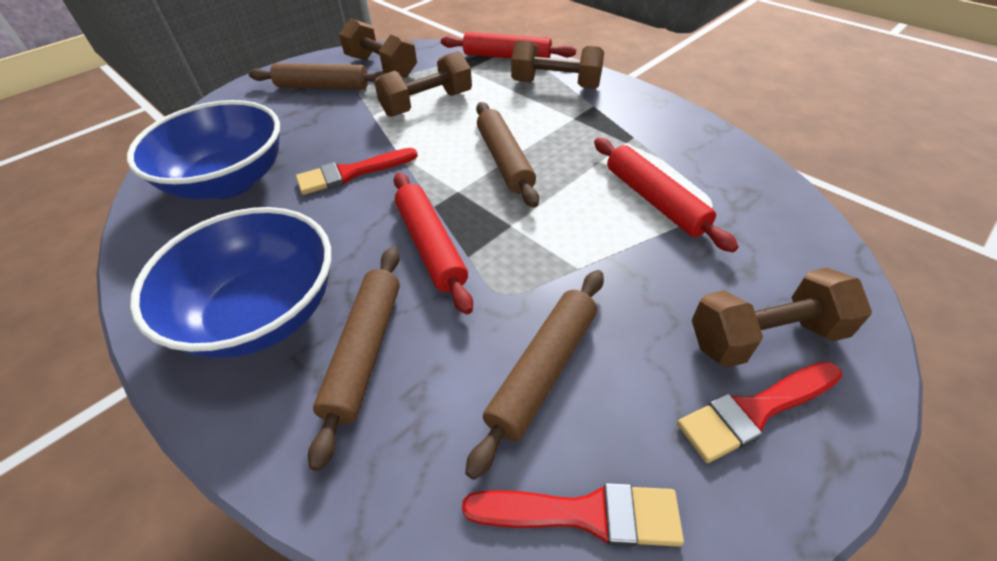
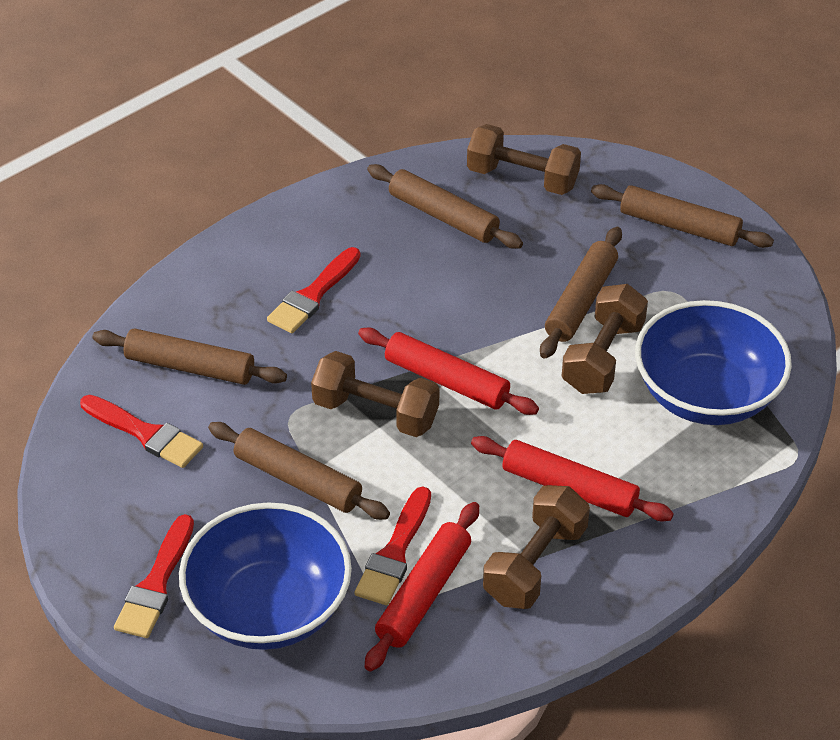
brown rolling pin: [249,63,387,90] [308,247,400,471] [465,270,604,480] [476,102,539,208] = 4 -> [92,328,287,385] [208,422,390,520] [367,164,523,249] [540,227,622,359] [591,184,774,248] = 5
red brush: [296,148,418,195] [462,483,684,547] [677,361,842,463] = 3 -> [80,395,203,468] [114,514,194,638] [267,247,361,333] [355,487,431,605] = 4

